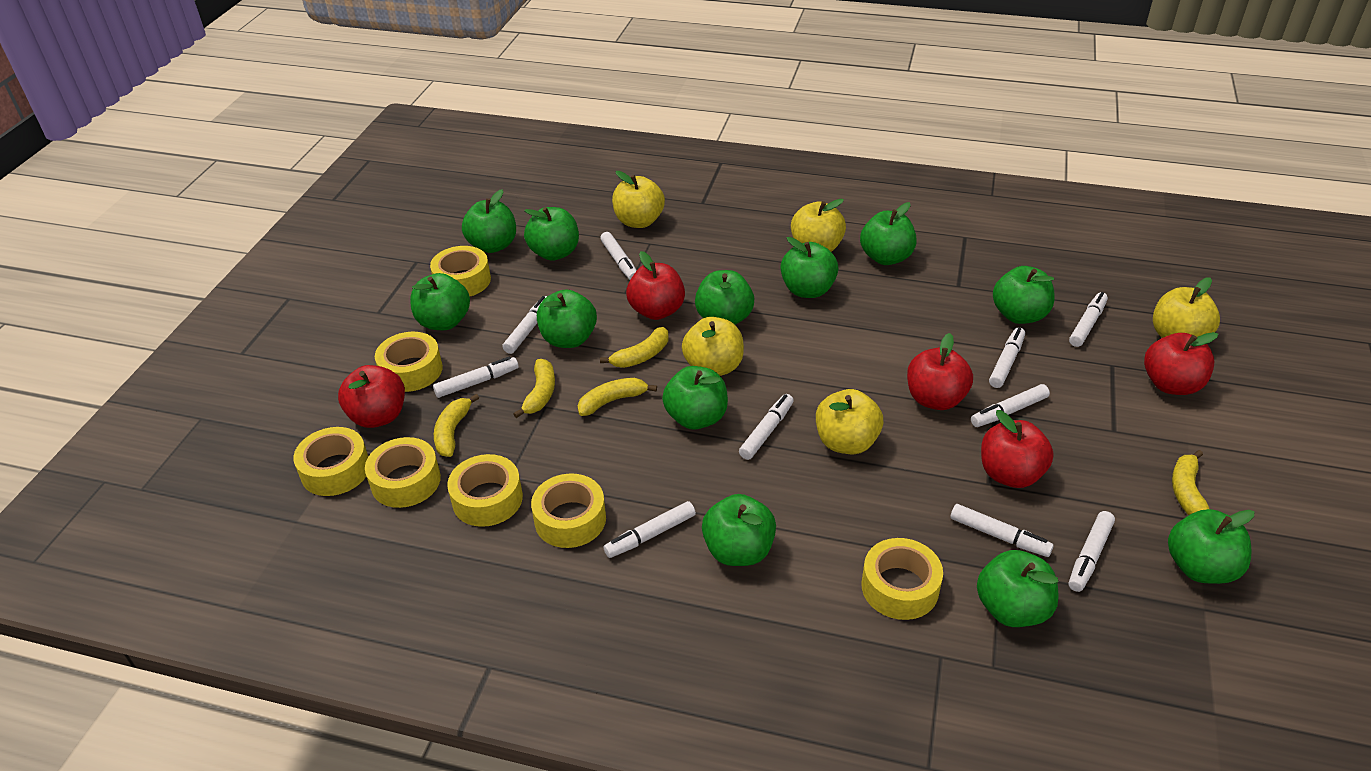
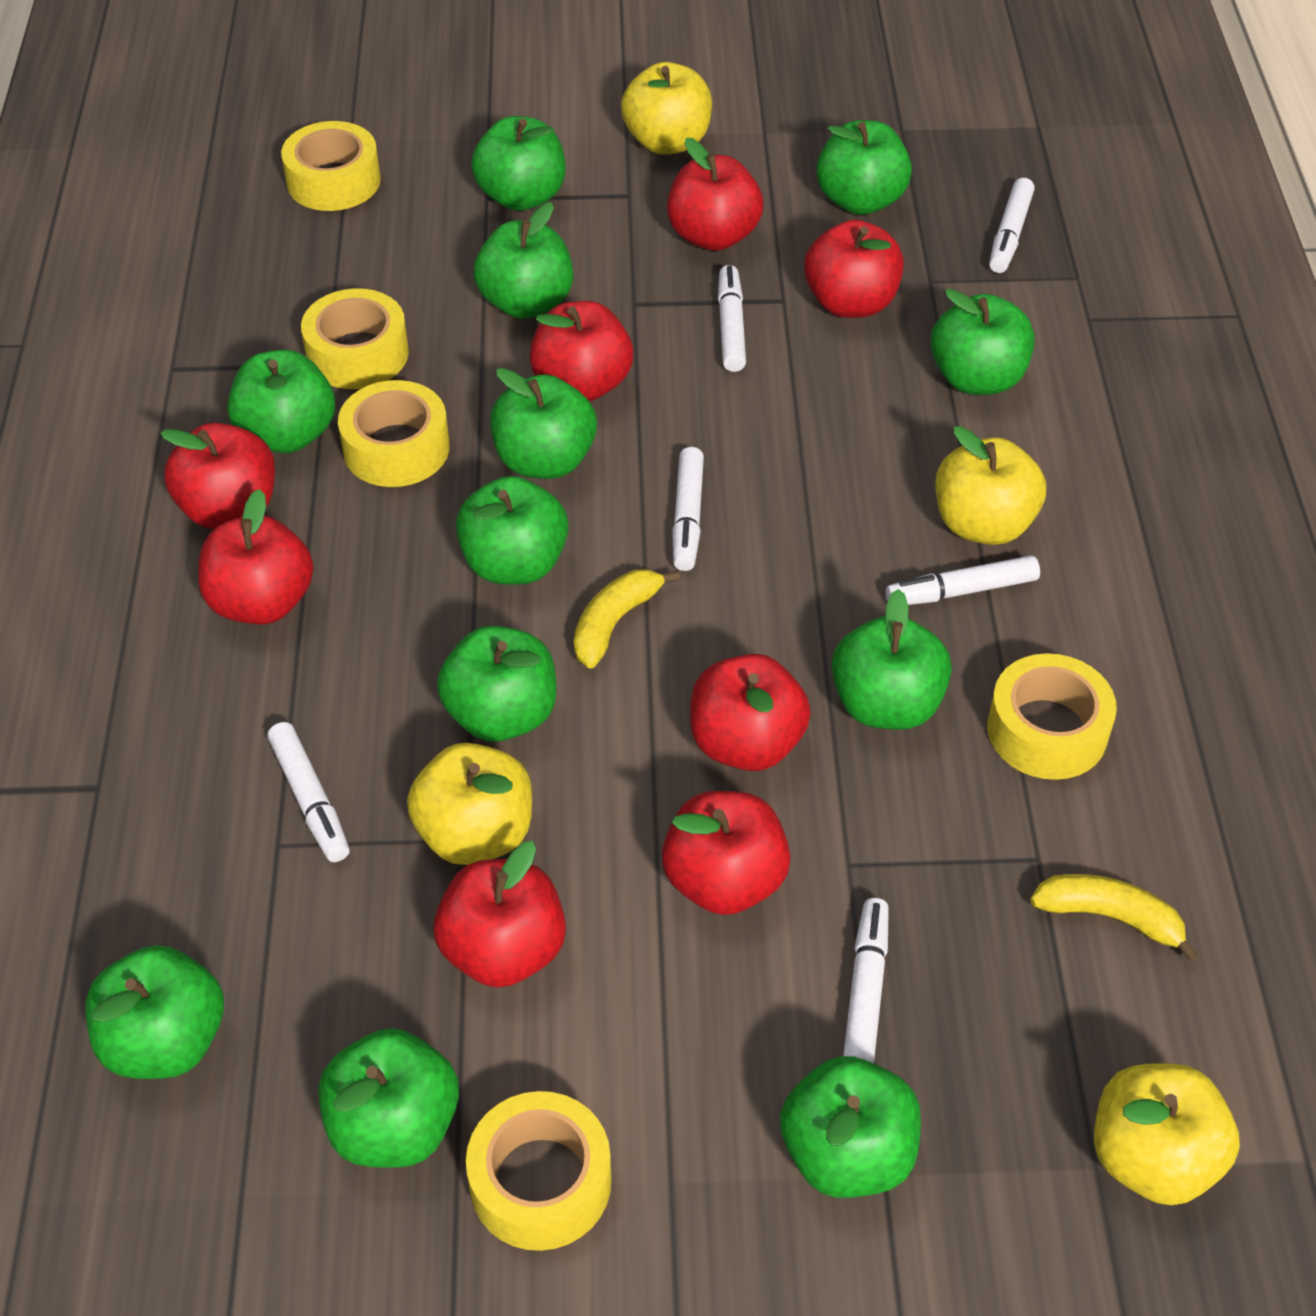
red apple: [338,365,405,428] [626,251,685,320] [907,333,973,410] [981,410,1054,488] [1144,332,1218,395] = 5 -> [160,423,275,529] [198,489,314,625] [433,841,566,988] [529,301,633,401] [662,791,791,915] [667,137,763,251] [690,654,811,771] [804,220,904,318] = 8
white marker: [433,357,519,398] [502,296,547,354] [600,232,637,280] [603,501,696,558] [739,394,794,460] [950,504,1054,557] [971,384,1050,427] [989,327,1025,388] [1069,292,1108,347] [1069,511,1115,592] = 10 -> [268,722,350,862] [672,447,704,571] [718,265,746,372] [843,898,889,1063] [886,555,1040,605] [989,178,1035,273] = 6
yellow apple: [612,171,665,228] [682,317,744,376] [791,199,846,252] [816,389,883,455] [1153,277,1220,338] = 5 -> [407,743,532,865] [621,62,712,155] [935,426,1046,545] [1094,1063,1240,1205] = 4
yellow banana: [434,394,479,457] [513,359,555,418] [578,378,657,416] [600,327,668,368] [1172,450,1209,515] = 5 -> [574,569,680,669] [1030,874,1199,962] = 2
yellow tape: [293,427,368,496] [365,437,441,508] [375,332,443,392] [430,246,491,296] [447,454,523,527] [531,473,606,548] [861,538,943,620] = 7 -> [281,121,381,211] [301,288,409,389] [338,380,450,487] [466,1091,612,1251] [987,653,1117,780] = 5

